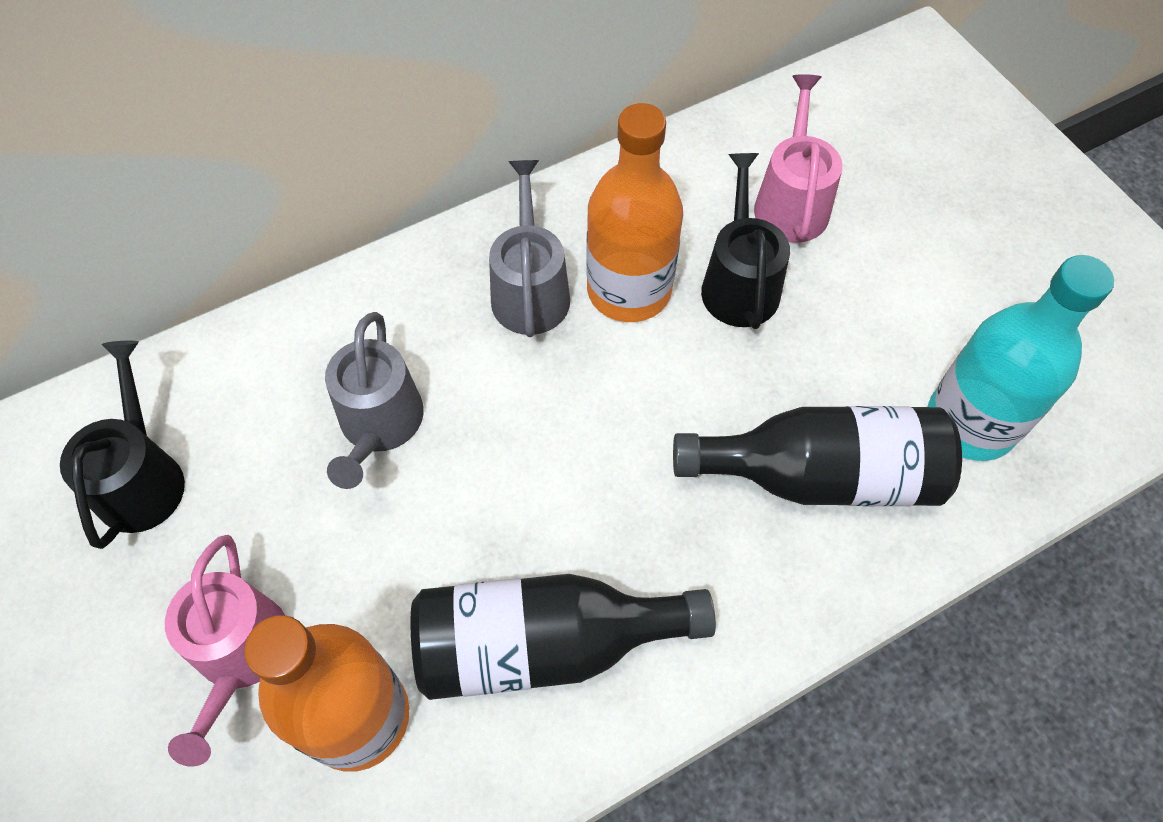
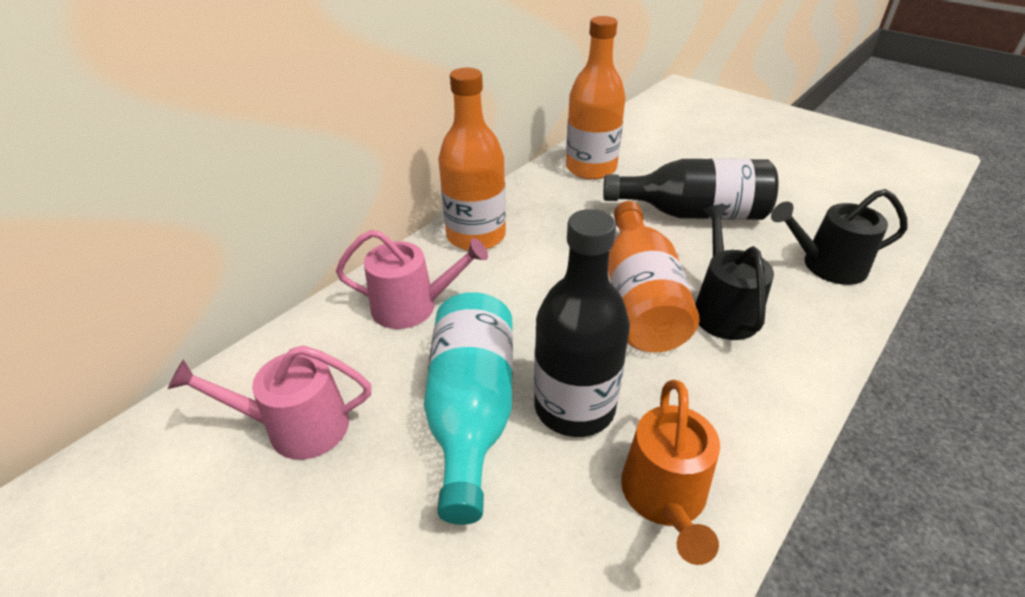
grey watering can: [325,312,424,489] [489,160,570,337] = 2 -> none = 0
orange bottle: [244,615,409,772] [586,103,683,322] = 2 -> [438,68,506,251] [566,16,626,180] [608,201,700,352] = 3
orange watering can: none = 0 -> [621,380,720,565] = 1

